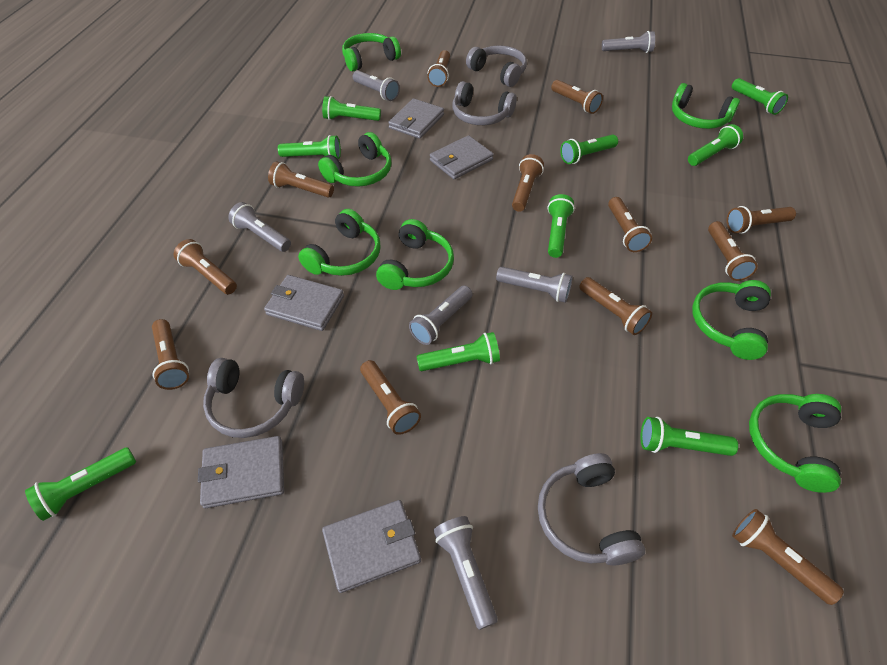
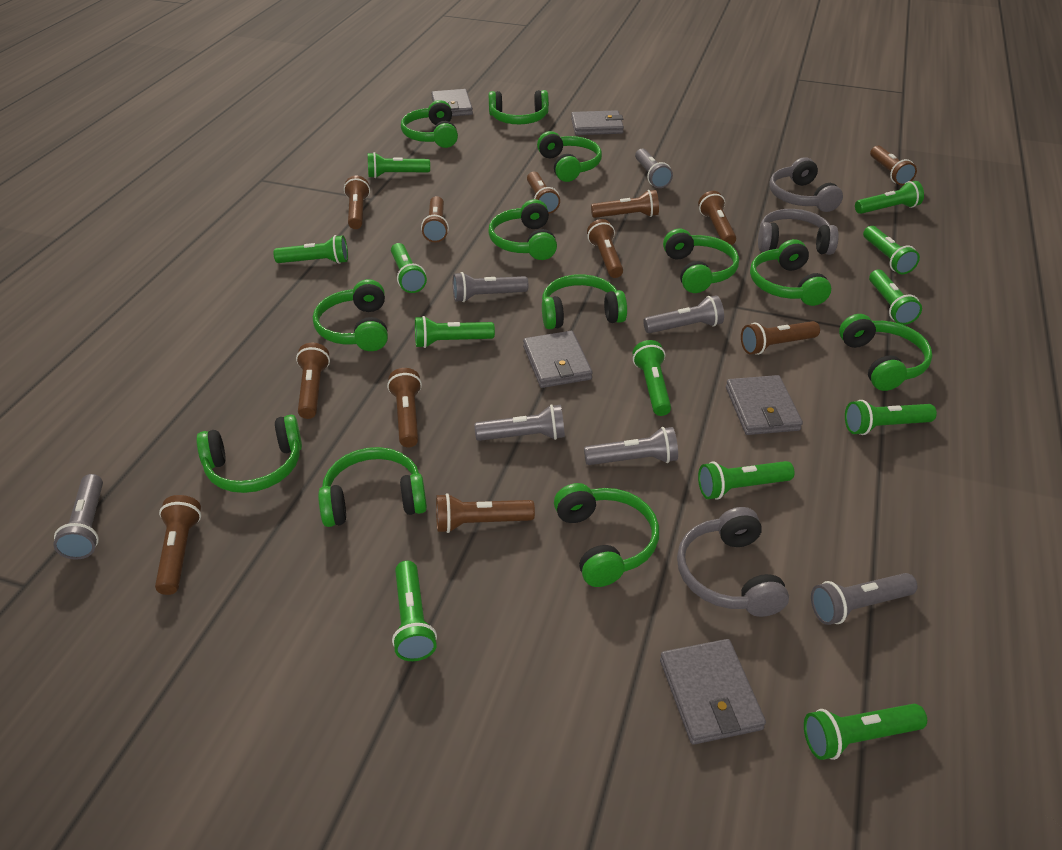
green flashlight: [25,447,136,521] [278,135,341,159] [322,96,381,121] [416,332,500,371] [547,194,575,258] [560,135,618,164] [640,417,738,456] [688,124,743,166] [732,78,788,115] = 9 -> [273,235,348,264] [368,152,430,178] [391,243,427,293] [392,561,437,661] [415,316,495,348] [633,340,671,416] [698,461,795,500] [804,704,927,760] [845,400,937,435] [855,181,924,214] [863,226,920,274] [869,270,922,325] = 12
green headphones: [298,209,381,276] [318,132,392,187] [342,33,401,71] [376,219,454,290] [672,83,740,129] [692,280,771,360] [749,394,841,493] = 7 -> [196,415,302,493] [313,279,388,351] [318,447,427,527] [401,100,458,148] [488,199,557,260] [489,90,549,124] [537,131,602,182] [542,274,627,329] [554,483,659,587] [663,229,739,293] [750,239,831,306] [839,314,933,391] = 12
grey flashlight: [228,202,291,252] [353,70,400,101] [409,286,473,345] [433,516,498,630] [496,267,573,303] [602,31,655,53] = 6 -> [53,474,103,560] [453,272,529,302] [474,404,565,441] [584,427,678,465] [635,149,673,188] [643,295,724,333] [811,573,918,625] = 7
grey headphones: [203,358,304,438] [452,81,517,125] [466,45,527,87] [538,453,645,565] = 4 -> [677,507,789,617] [758,209,839,255] [770,157,843,212] = 3

